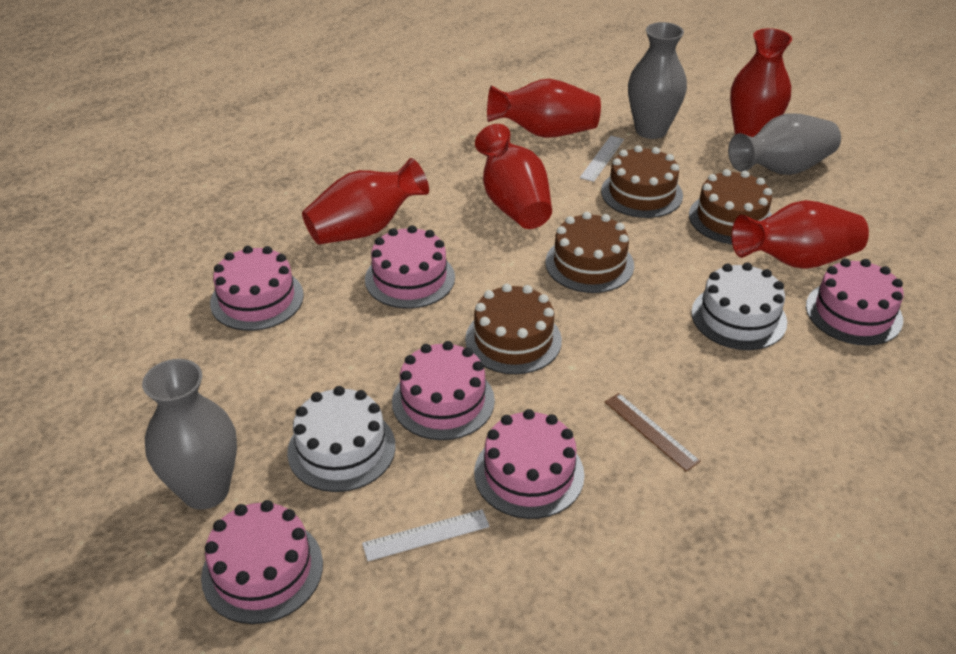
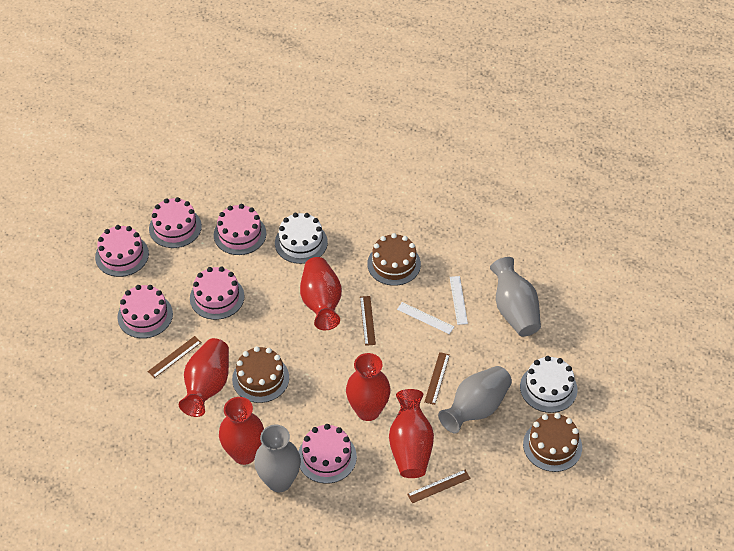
brown cake: [465,284,562,374] [545,212,634,293] [601,145,683,218] [689,169,772,244] = 4 -> [232,346,289,403] [367,233,421,286] [523,413,582,472] = 3
brown ruler: [605,393,701,472] = 1 -> [148,336,202,378] [360,296,376,346] [407,470,471,503] [424,352,450,405] = 4

